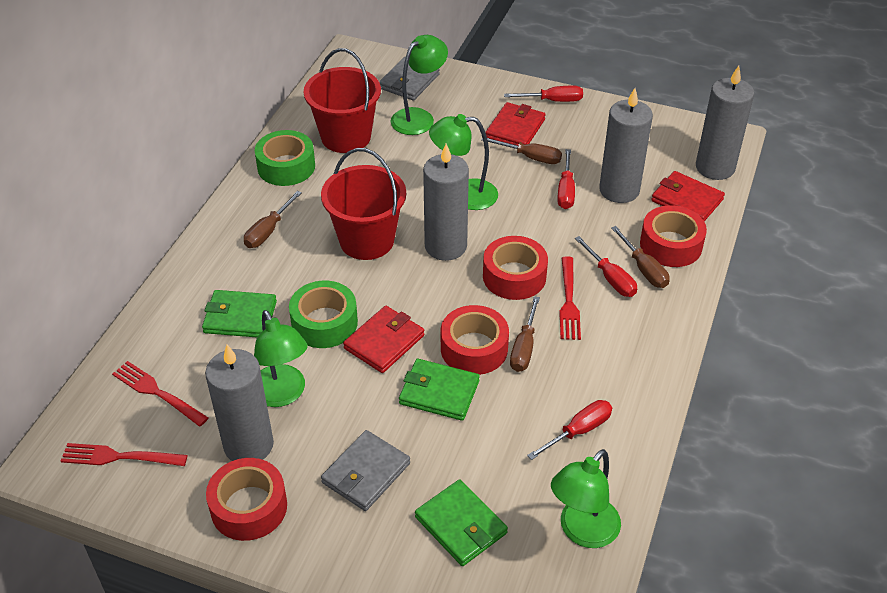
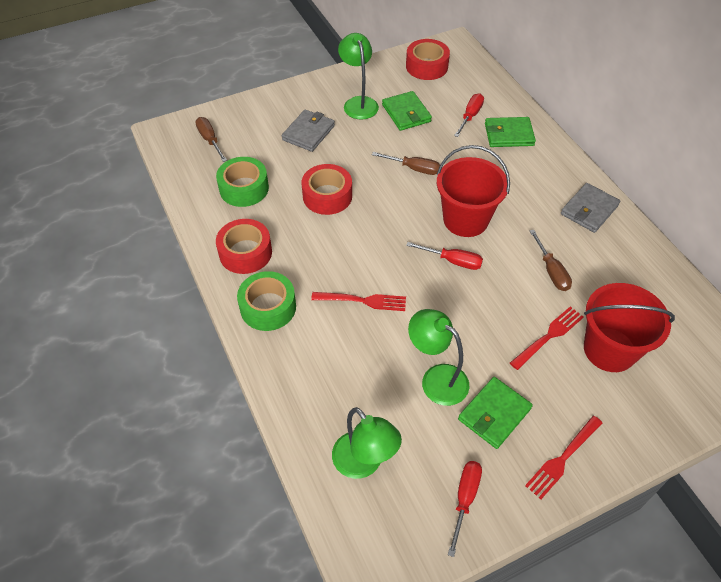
brown screwdriver: [244,191,302,248] [482,138,562,164] [510,296,540,372] [611,226,669,288] = 4 -> [195,117,227,162] [372,152,440,175] [530,230,572,291] = 3
green lamp: [254,310,307,407] [390,35,448,135] [429,114,498,210] [551,449,621,548] = 4 -> [332,407,402,479] [338,33,379,120] [408,309,469,406] = 3
grey candle: [205,345,274,461] [423,144,469,261] [599,88,653,203] [696,66,754,180] = 4 -> none = 0
red screwdriver: [504,86,583,102] [527,400,612,460] [558,149,575,209] [575,236,637,297] = 4 -> [406,242,483,270] [448,461,482,557] [454,93,484,137] = 3
red tape: [206,458,287,541] [441,305,509,375] [483,236,548,300] [640,205,707,267] = 4 -> [216,219,272,274] [302,164,352,215] [406,39,450,80] = 3
red wallet: [343,306,424,373] [486,102,546,146] [651,171,725,221] = 3 -> none = 0

